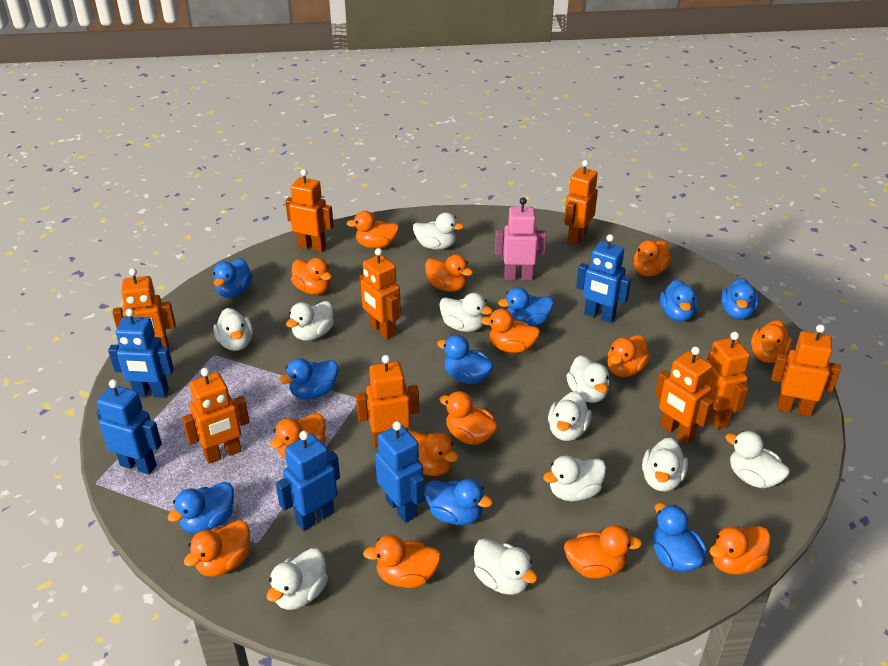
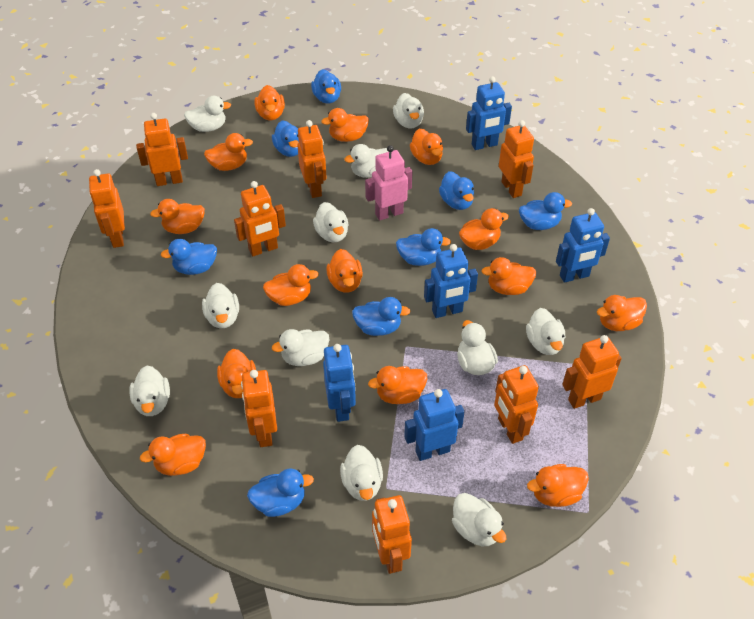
blue duck: [167,482,234,534] [213,258,253,298] [279,358,338,399] [425,479,493,525] [437,335,494,384] [498,287,554,327] [653,503,707,572] [660,279,698,322] [721,278,759,319] = 9 -> [161,239,217,275] [247,469,314,517] [272,121,299,157] [311,69,341,104] [352,297,411,336] [396,228,451,266] [439,171,474,210] [519,192,572,230] = 8

